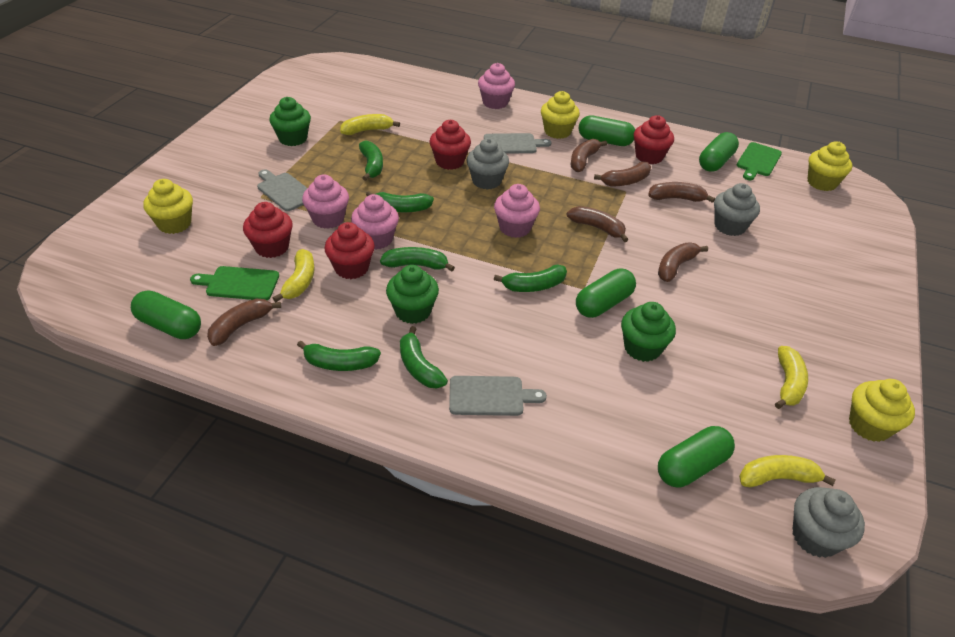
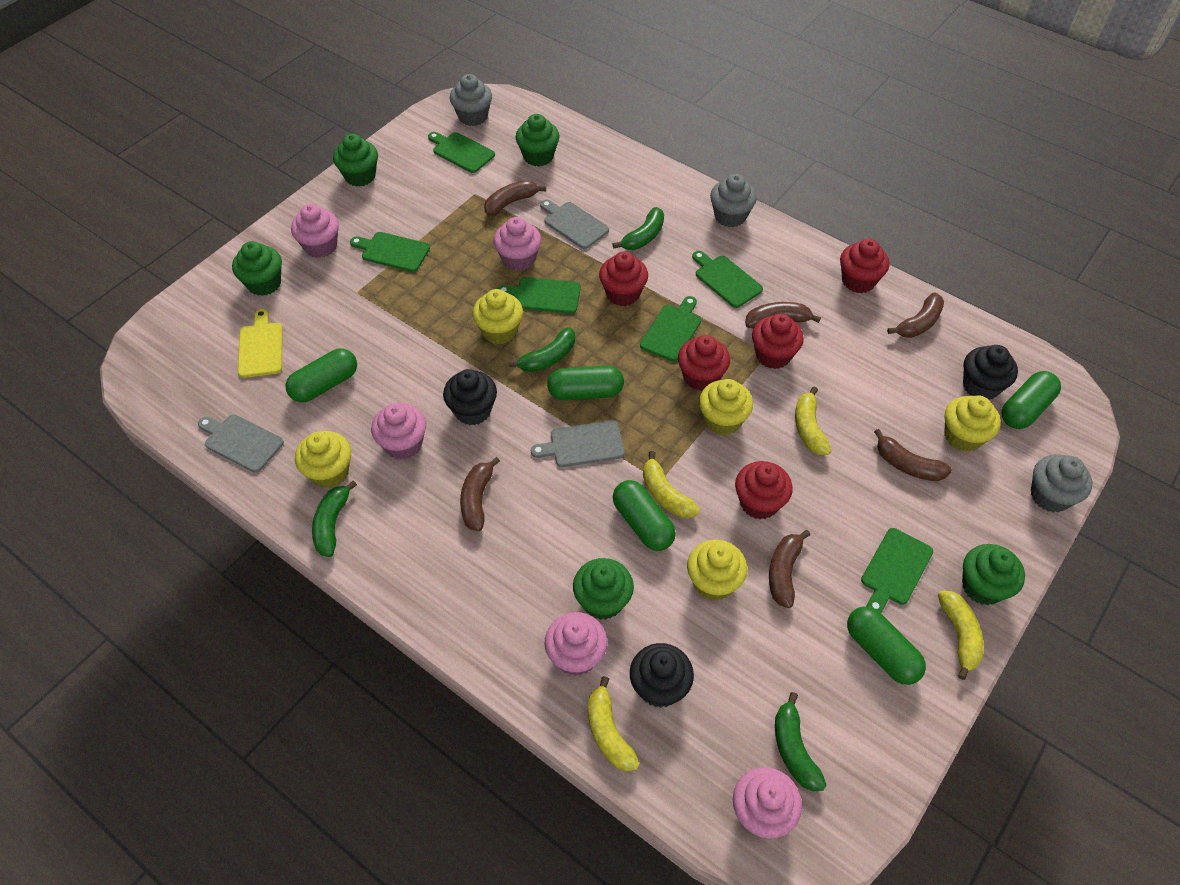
black cupcake: none = 0 -> [443,369,497,425] [630,643,694,708] [963,345,1018,400] = 3
green banana: [297,340,381,371] [359,140,383,181] [366,191,434,212] [380,247,455,272] [400,326,448,388] [494,265,567,292] = 6 -> [312,480,357,557] [509,327,575,372] [613,207,664,250] [775,692,827,791] = 4
green cupcake: [269,97,311,146] [386,265,439,324] [621,302,676,362] = 3 -> [232,241,282,296] [333,134,378,187] [516,114,560,166] [573,558,634,620] [962,544,1025,605] = 5
green cutting board: [190,266,279,300] [737,142,782,180] = 2 -> [350,232,430,272] [428,132,495,173] [498,277,581,314] [640,296,701,362] [692,251,763,308] [861,528,933,613] = 6
pink cupcake: [302,174,349,229] [351,194,399,249] [478,63,515,109] [494,184,540,238] = 4 -> [291,204,339,258] [371,403,426,460] [493,217,541,271] [544,612,607,676] [733,767,802,838] = 5
red cupcake: [243,202,293,258] [325,222,375,279] [429,120,471,170] [634,115,674,164] = 4 -> [599,252,648,306] [678,335,730,391] [735,461,793,520] [752,313,804,369] [840,239,889,293] = 5
yellow cupcake: [143,179,193,234] [541,91,580,139] [808,141,852,191] [849,379,915,442] = 4 -> [295,431,351,488] [473,289,523,344] [687,540,747,601] [699,379,753,435] [944,395,1001,452] = 5
yellow cutting board: none = 0 -> [238,309,283,378] = 1

